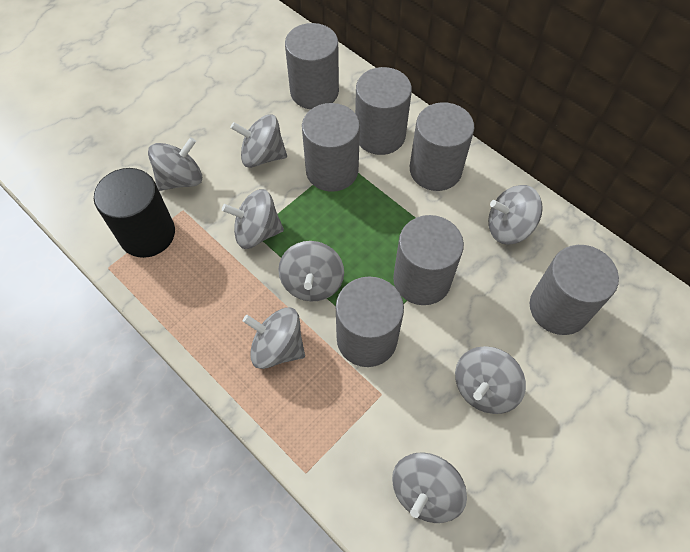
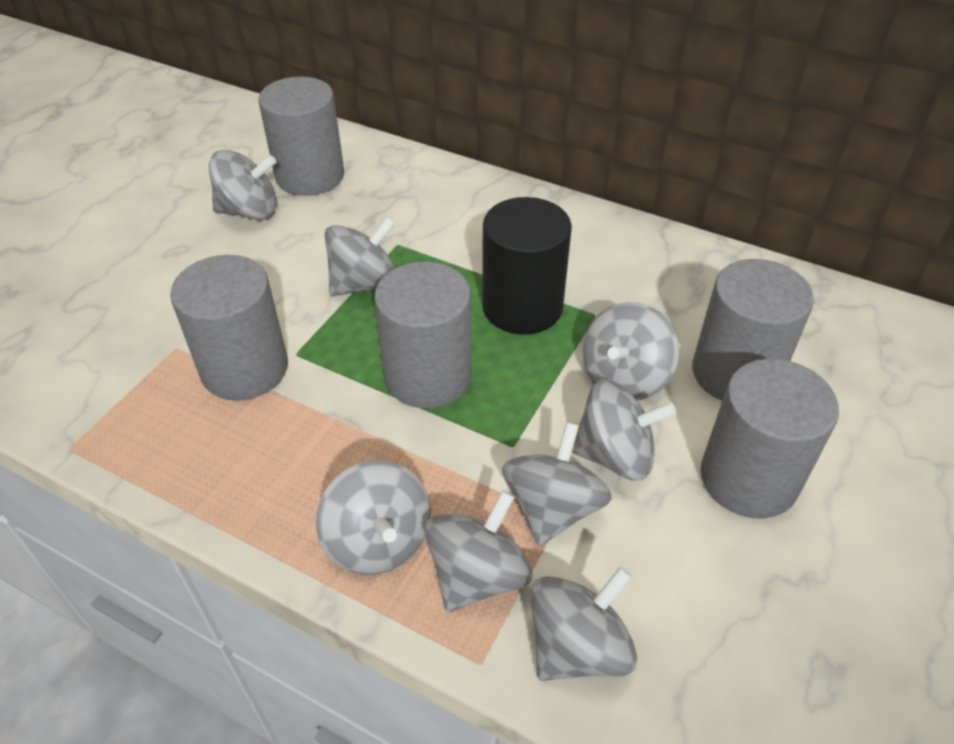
grey cylinder: [285,23,339,109] [302,103,360,192] [336,276,404,367] [355,67,412,155] [393,215,464,305] [410,102,474,191] [530,245,619,335] = 7 -> [170,255,288,401] [258,77,344,196] [374,262,472,408] [692,259,814,401] [701,359,839,519] = 5

